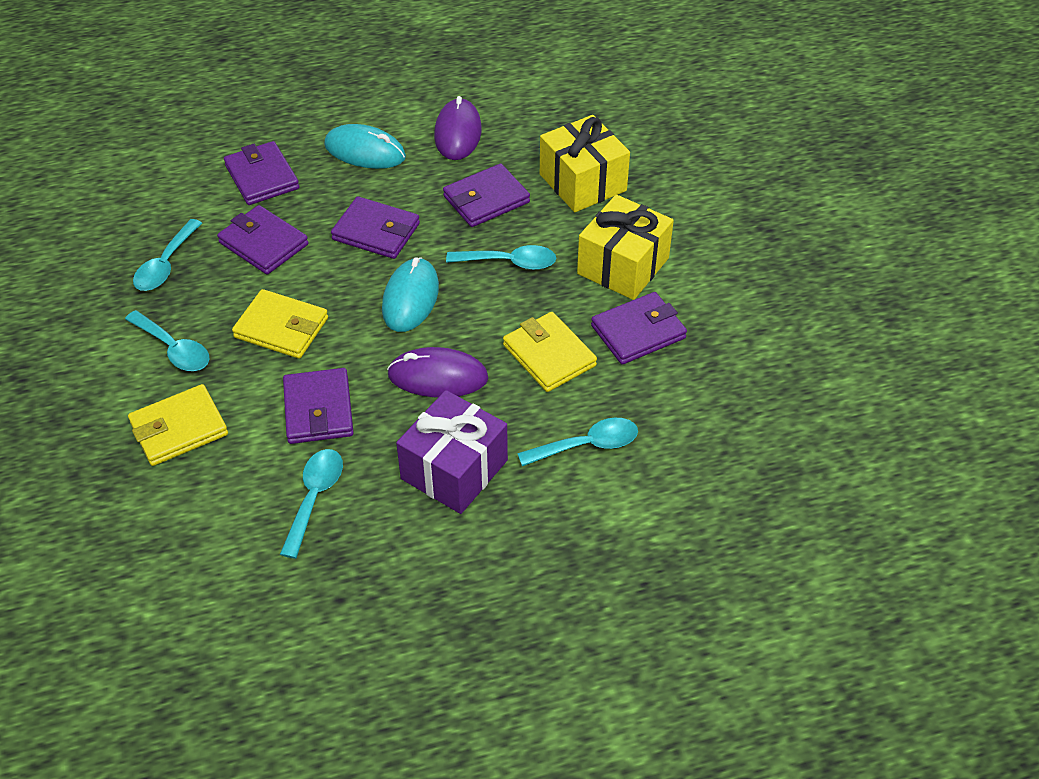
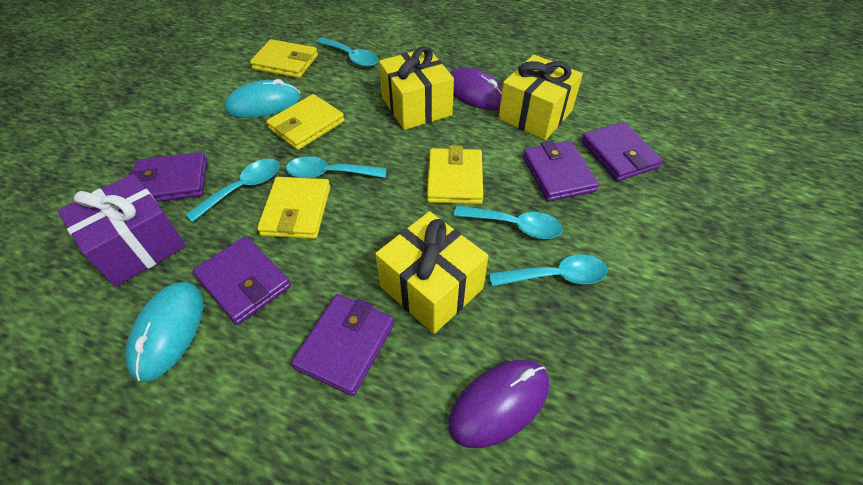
purple wallet: [217,205,308,275] [224,141,299,205] [283,368,354,444] [331,196,420,259] [443,164,530,227] [591,292,687,365] = 6 -> [128,152,207,202] [193,236,291,325] [291,294,394,396] [523,140,599,202] [581,122,663,181] = 5
yellow gift: [540,115,630,212] [577,194,674,300] = 2 -> [375,211,488,334] [379,46,454,130] [498,55,583,140] = 3
yellow wallet: [128,384,228,466] [232,289,328,359] [503,312,597,392] = 3 -> [250,39,318,78] [257,177,330,239] [266,94,345,150] [427,146,483,204] = 4

